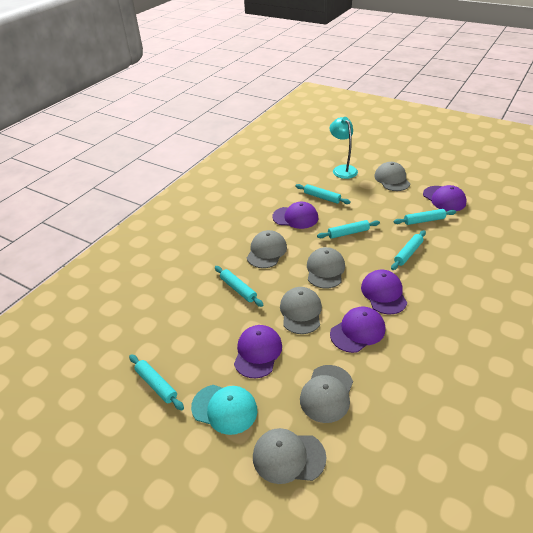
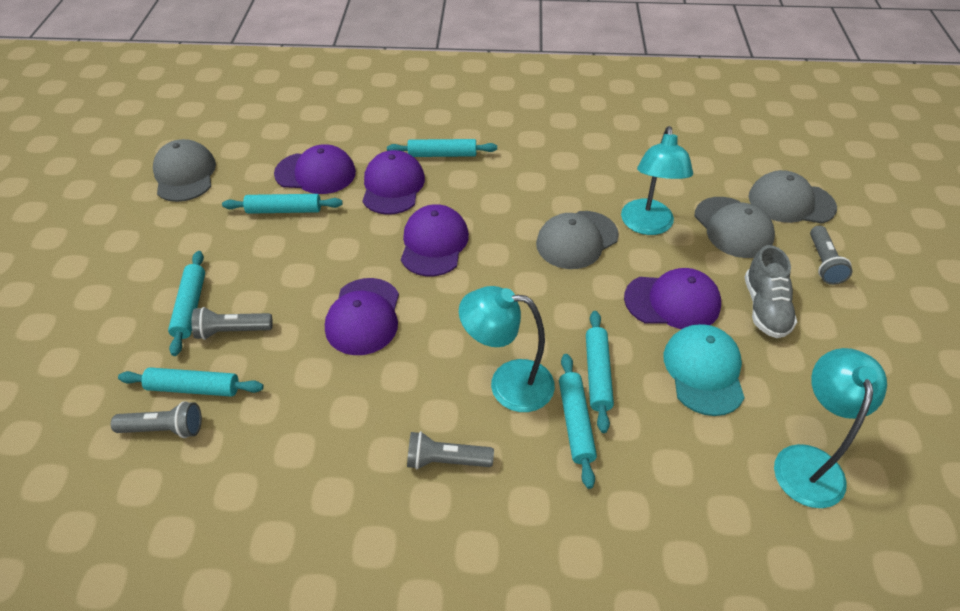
grey cap: [247,230,287,268] [253,428,326,484] [280,287,322,334] [300,365,353,423] [307,247,345,289] [374,162,410,191] = 6 -> [153,139,216,202] [536,211,619,269] [695,197,775,258] [748,170,837,224] = 4
grey flashlight: none = 0 -> [111,401,202,438] [192,307,273,340] [407,431,494,470] [810,226,853,285] = 4
grey shoe: none = 0 -> [745,245,797,338] = 1
turquoise lamp: [330,117,358,179] = 1 -> [459,286,555,412] [621,126,693,235] [774,348,887,508] = 3

